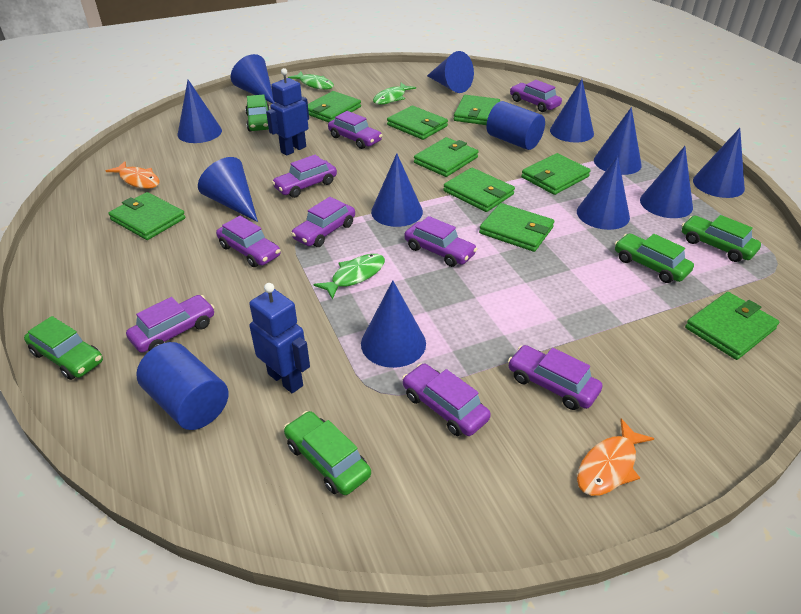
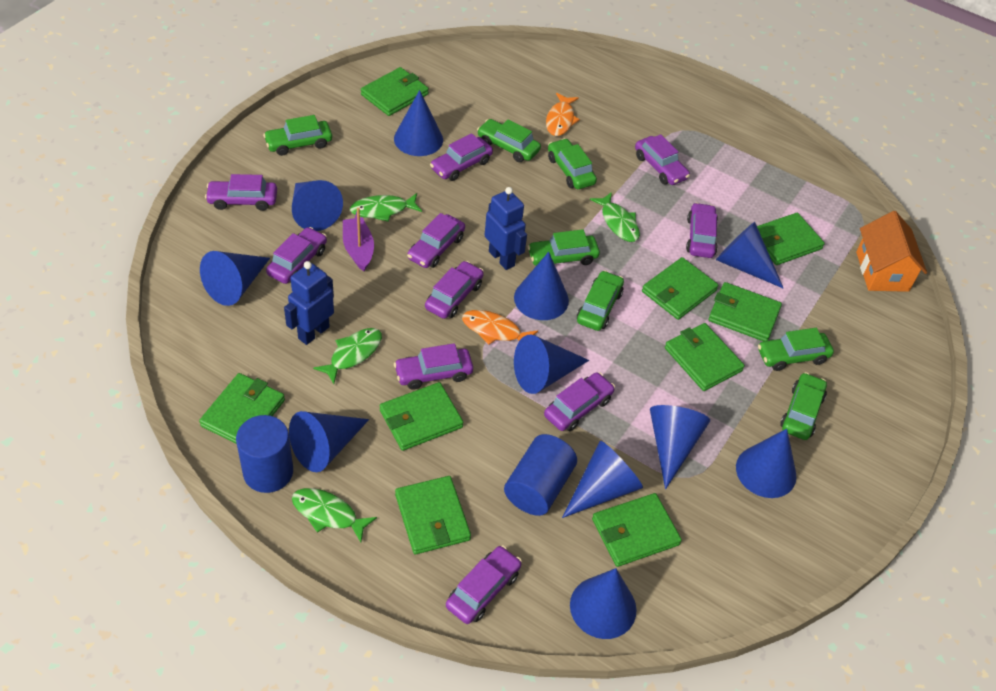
green car: [24,316,103,380] [245,94,270,131] [284,411,371,495] [615,233,694,283] [681,215,761,262] = 5 -> [263,115,332,156] [477,119,541,162] [528,229,600,266] [548,138,597,189] [577,270,624,331] [758,328,834,371] [780,372,827,440] = 7
green fish: [288,72,334,90] [313,254,385,300] [373,83,416,105] = 3 -> [292,488,377,542] [313,328,382,384] [350,193,422,222] [590,192,640,242] = 4
orange house: none = 0 -> [856,211,927,292] = 1
purple boat: none = 0 -> [343,207,374,271] = 1
purple car: [126,295,215,353] [216,216,280,267] [272,155,337,198] [291,197,355,247] [328,111,382,149] [402,363,491,436] [404,216,477,267] [508,345,602,410] [510,80,562,112] = 9 -> [205,174,277,211] [266,227,327,284] [394,343,473,390] [407,213,465,268] [425,261,484,319] [430,133,493,181] [446,546,522,624] [544,372,615,431] [635,134,690,185] [686,203,718,258] = 10

